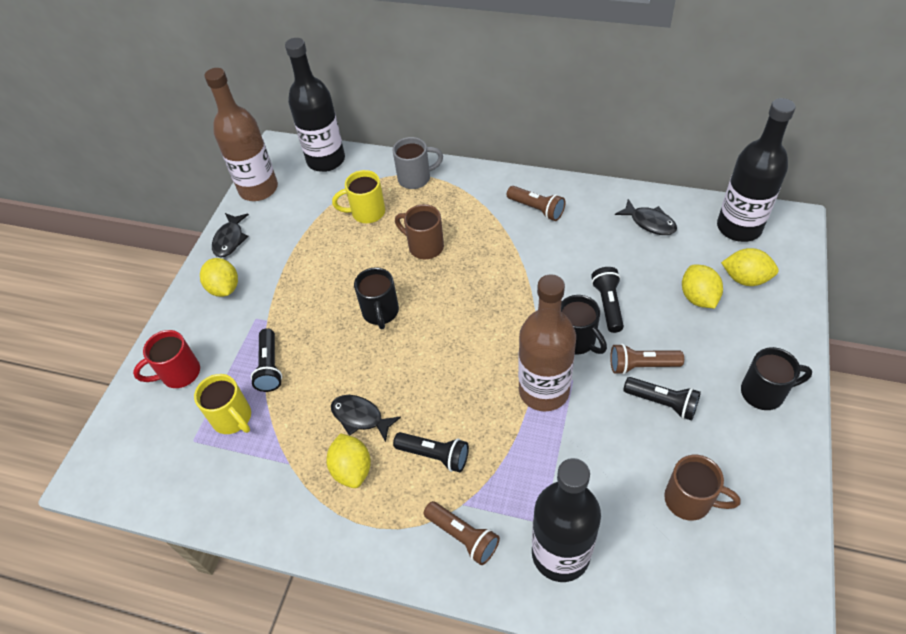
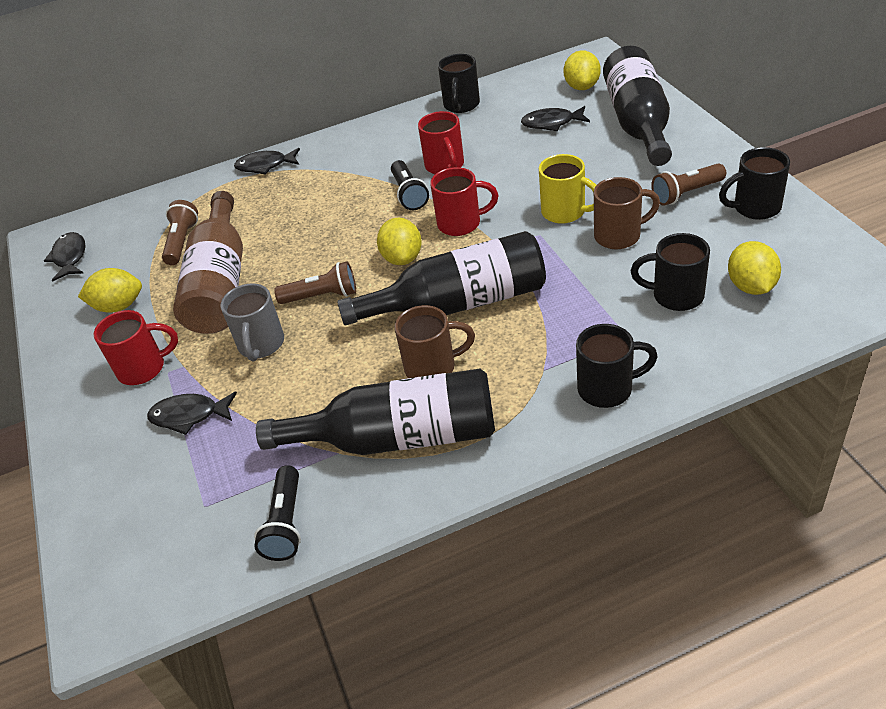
black fish: [212,213,249,258] [331,395,401,442] [615,199,677,235] = 3 -> [44,232,85,282] [147,391,237,435] [234,148,300,175] [521,106,590,131] = 4
black flashlight: [251,328,282,392] [393,432,469,472] [591,267,624,333] [623,377,701,421] = 4 -> [254,465,301,561] [391,160,429,210] = 2
black mug: [354,267,399,330] [561,295,607,355] [741,347,812,410] = 3 -> [438,54,480,113] [576,324,658,408] [631,233,710,311] [719,147,790,220] = 4
brown bottle: [205,68,278,201] [518,274,576,412] = 2 -> [173,191,243,334] = 1
red mug: [133,330,200,388] = 1 -> [94,310,178,385] [418,111,464,174] [430,167,498,236] = 3
yellow mug: [194,374,251,434] [332,170,385,223] = 2 -> [539,154,596,224] = 1

